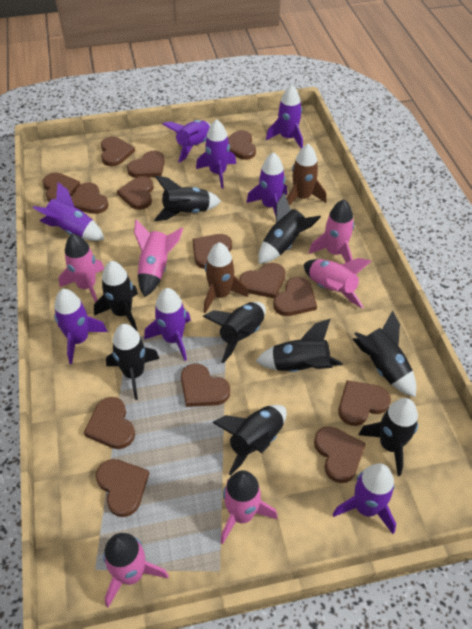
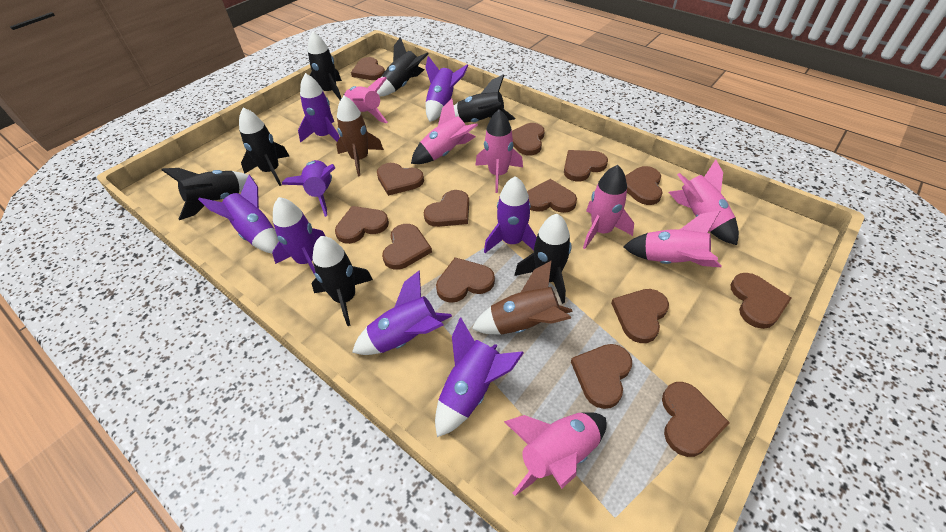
black rocket: [94,261,138,331] [106,324,160,400] [154,176,221,221] [203,302,266,363] [212,405,287,476] [256,319,343,372] [258,193,321,264] [352,310,416,397] [358,398,418,476] = 9 -> [161,168,254,220] [239,108,289,186] [308,31,342,100] [311,236,373,326] [377,37,429,96] [454,74,515,123] [514,214,572,304] = 7
pink rocket: [59,234,104,303] [103,533,169,608] [134,219,183,297] [220,470,277,544] [304,258,371,308] [309,199,354,262] = 6 -> [343,77,388,124] [411,98,478,164] [475,109,523,193] [504,412,607,496] [583,165,634,249] [623,211,721,267] [669,160,739,245] = 7

